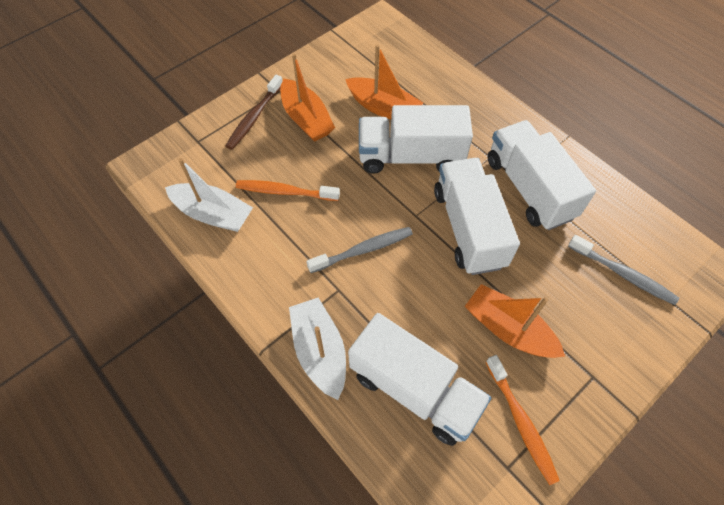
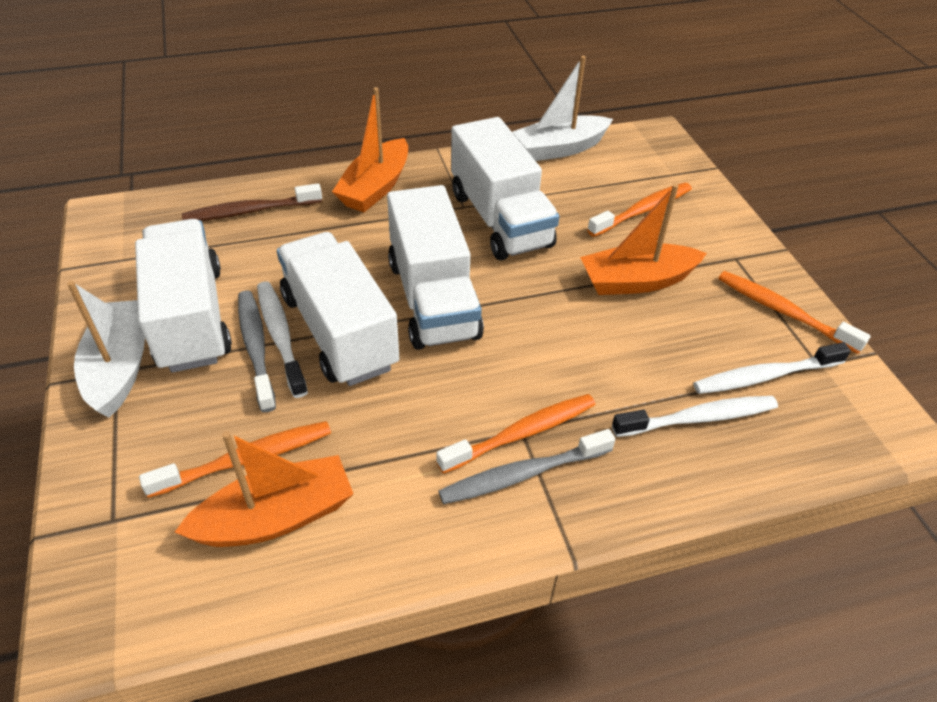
orange toothbrush: [236,180,340,201] [486,355,560,485] = 2 -> [139,421,331,498] [436,394,596,474] [587,183,692,237] [718,271,871,354] = 4
white toothbrush: none = 0 -> [257,281,308,398] [612,396,778,437] [693,342,851,394] = 3

